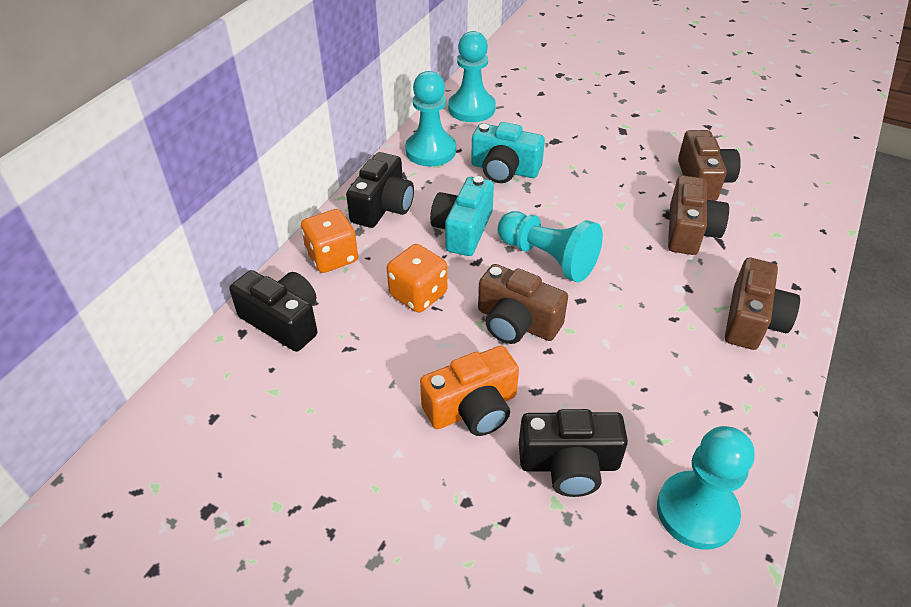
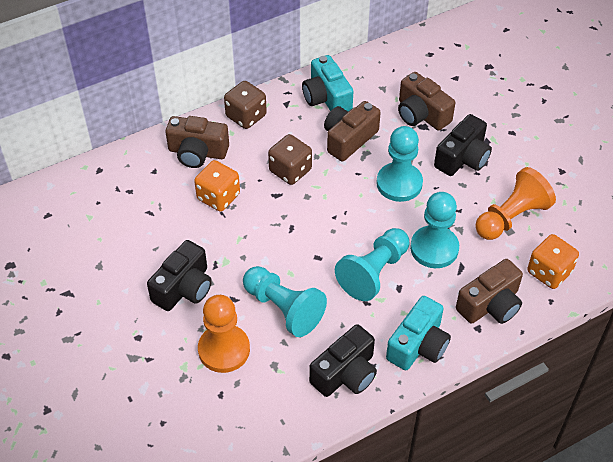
brown dice: none = 0 -> [224,81,267,129] [268,134,312,185] = 2
orange camera: [420,346,519,436] = 1 -> none = 0
orange pawn: none = 0 -> [198,295,250,373] [475,167,556,240] = 2

